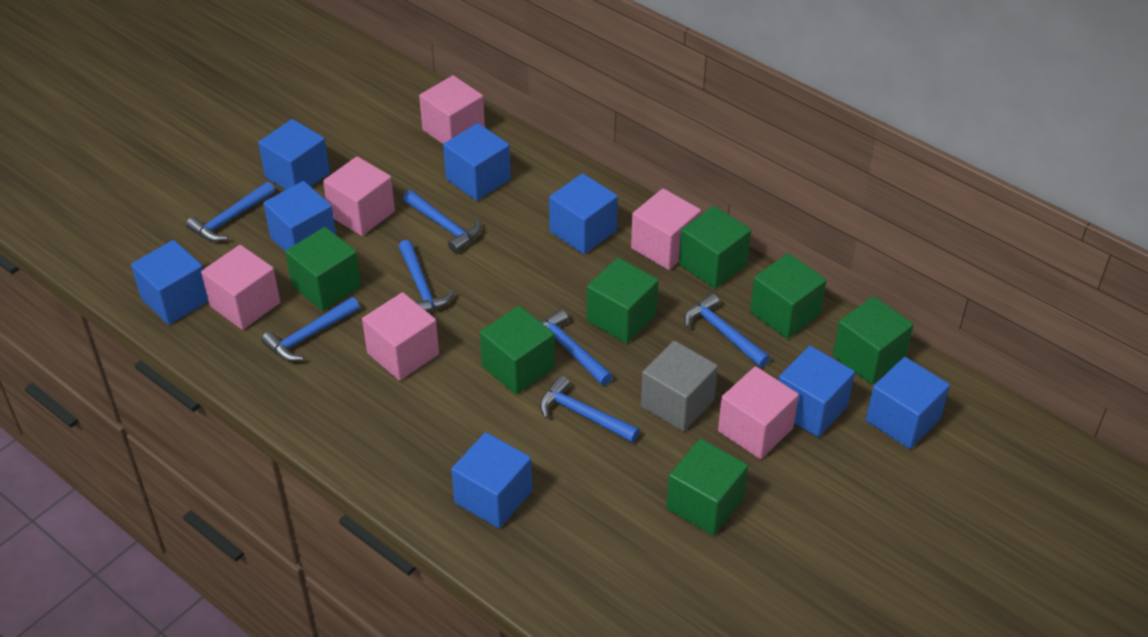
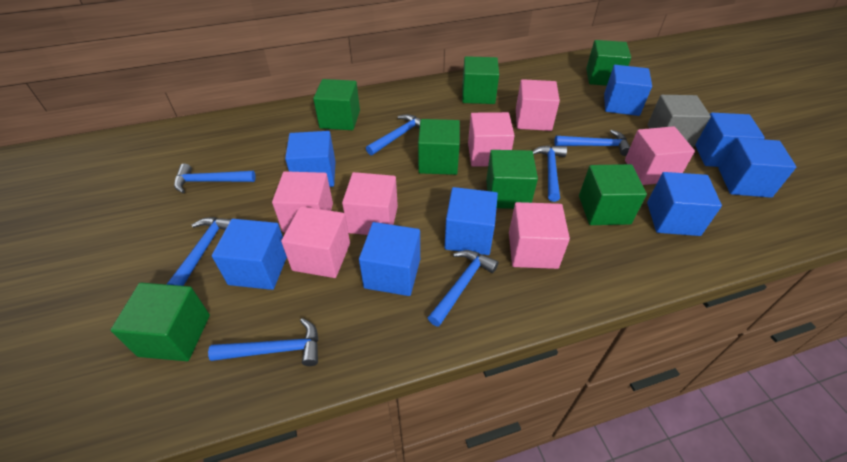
pink cube: [201,245,280,330] [323,156,395,236] [362,292,439,381] [419,75,485,144] [631,188,701,270] [718,366,799,459] = 6 -> [272,171,333,233] [281,206,350,278] [342,172,398,235] [468,112,515,167] [509,202,570,269] [516,79,560,131] [625,126,695,185] = 7

